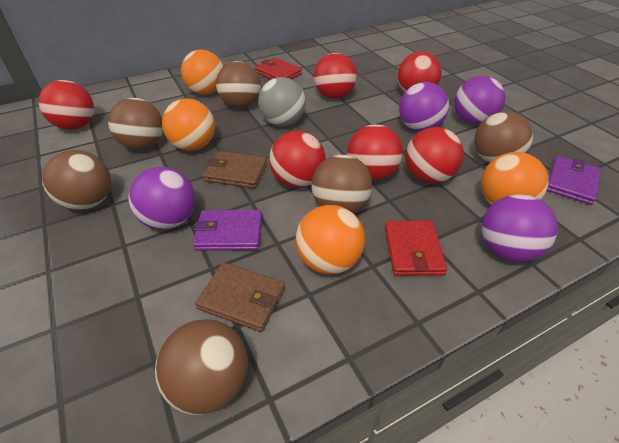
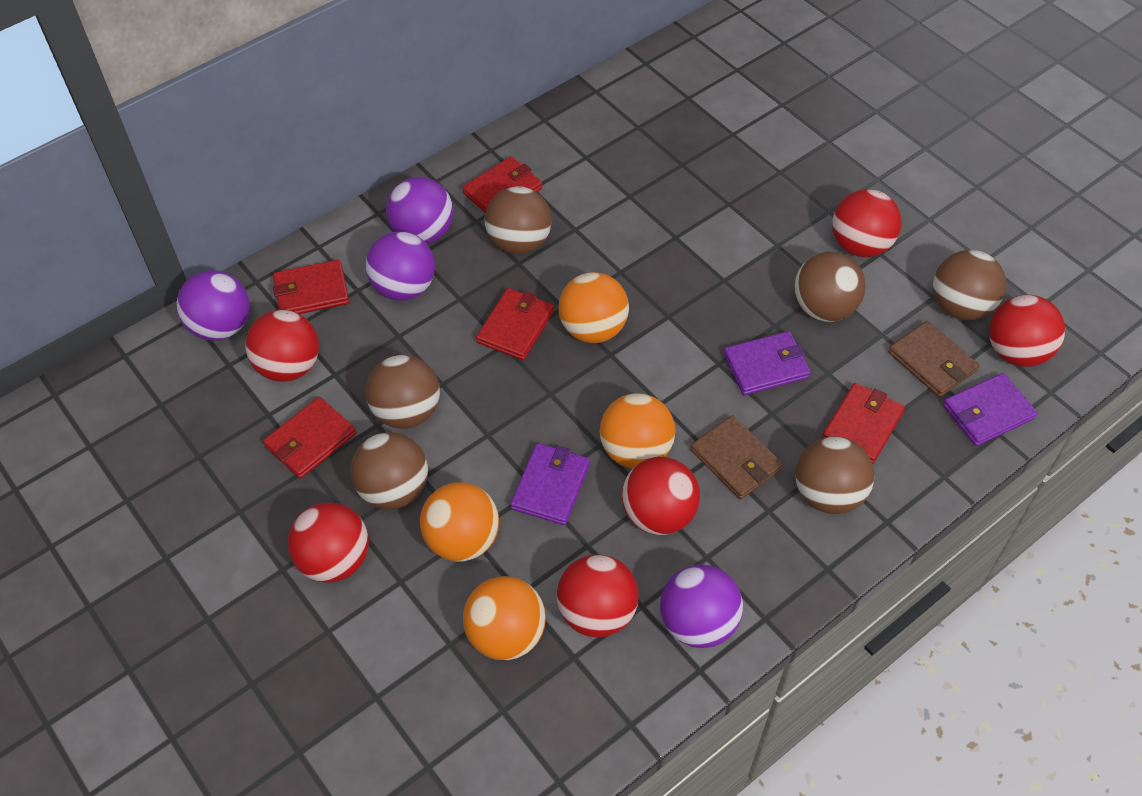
grey ball: [258,77,305,126] = 1 -> none = 0
purple wallet: [193,210,262,251] [547,156,601,205] = 2 -> [510,443,590,525] [724,331,811,395] [943,373,1038,446] = 3
red wallet: [254,58,302,79] [385,221,447,276] = 2 -> [263,397,357,479] [273,260,349,314] [462,156,542,213] [476,288,554,360] [822,383,905,464] = 5

